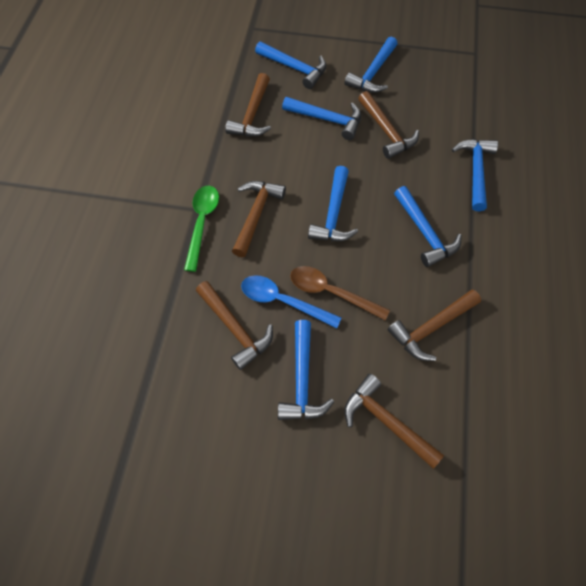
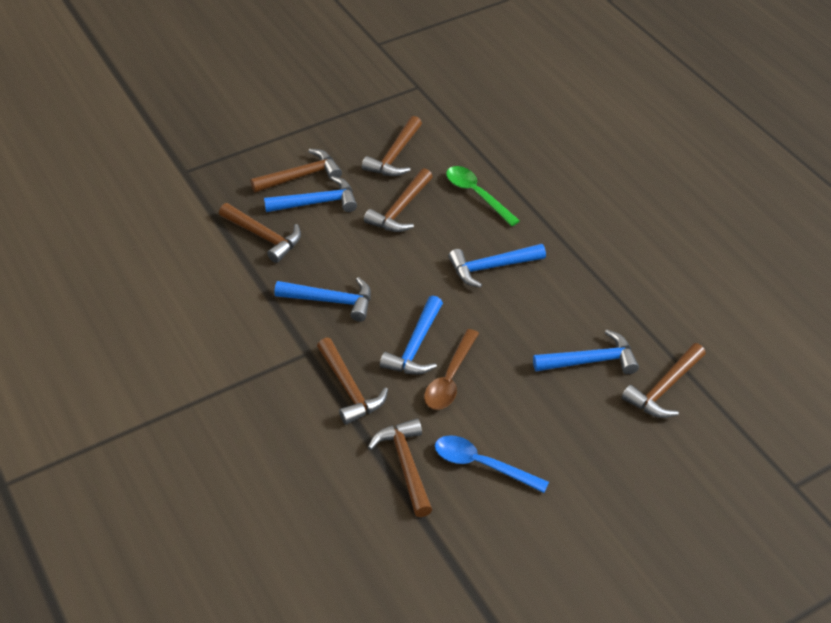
blue hammer: [255,41,326,89] [278,320,334,420] [282,97,361,140] [308,166,358,241] [344,37,398,93] [394,186,462,267] [452,139,498,212] = 7 -> [264,176,357,212] [274,277,371,322] [380,296,443,375] [448,244,546,288] [533,330,639,374] = 5
brown hammer: [196,281,273,370] [225,73,271,137] [232,181,286,257] [344,374,444,469] [358,91,419,159] [387,289,481,361] = 6 -> [219,203,301,263] [250,149,342,193] [317,338,388,425] [362,116,422,176] [364,168,433,232] [368,418,432,517] [622,343,706,418] = 7

